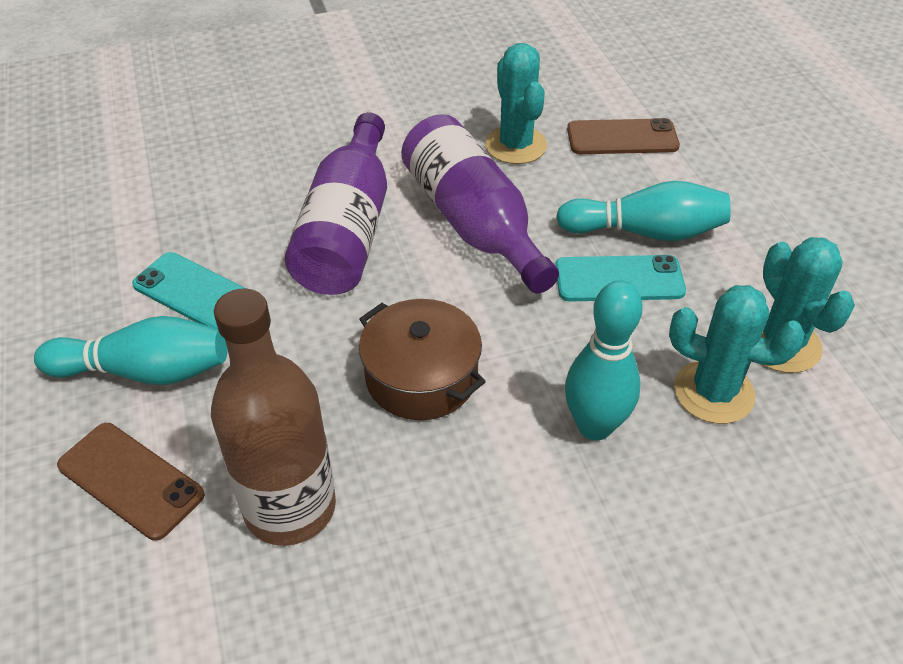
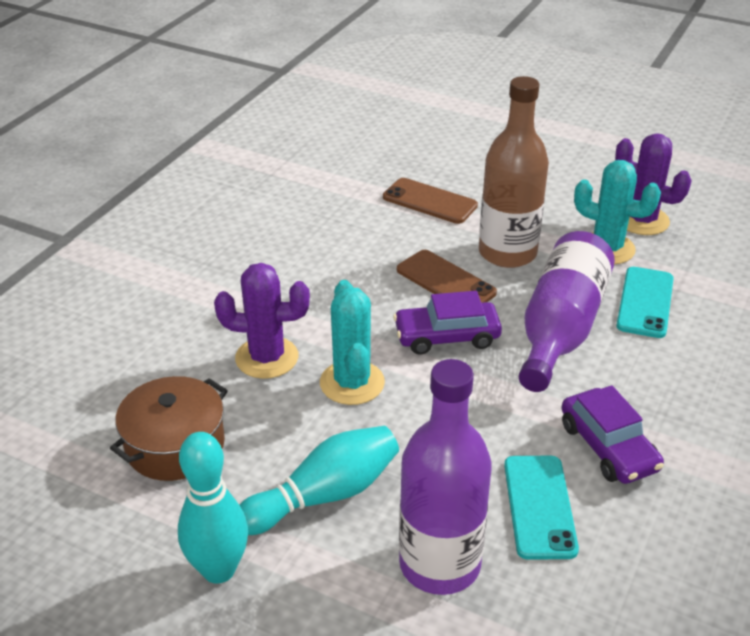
purple cactus: none = 0 -> [214,263,310,379] [615,133,692,235] = 2
purple car: none = 0 -> [393,291,502,355] [562,385,664,484] = 2
turquoise bowling pin: [34,316,227,385] [556,181,731,241] [565,280,643,440] = 3 -> [178,432,248,584] [240,426,399,535] = 2
turquoise cactus: [485,43,547,164] [669,285,805,424] [761,237,855,373] = 3 -> [320,280,385,405] [574,160,661,264] = 2

